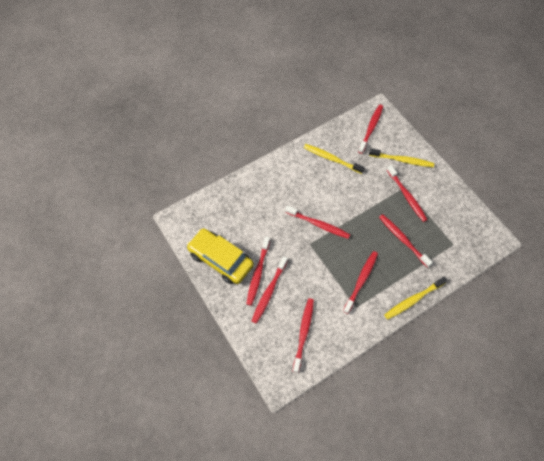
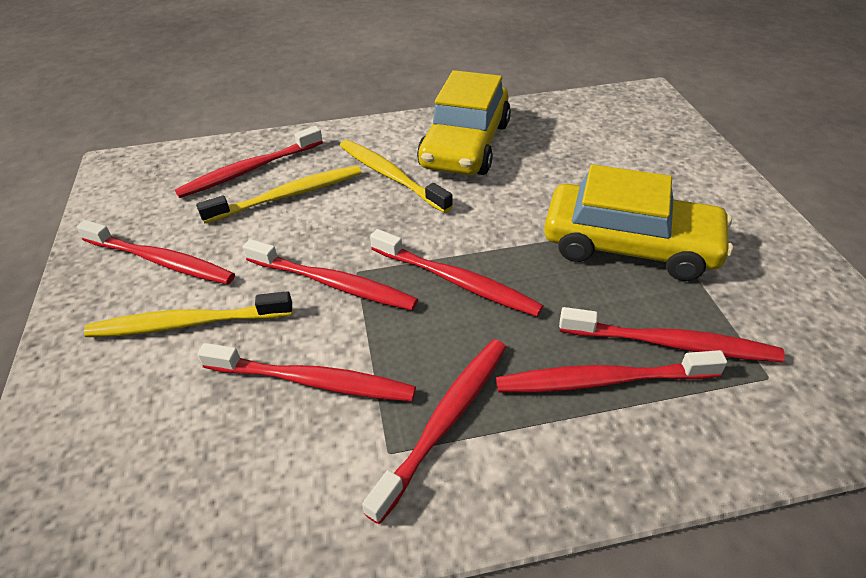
yellow car: [187,228,254,284] = 1 -> [417,70,511,175] [544,165,733,281] = 2

